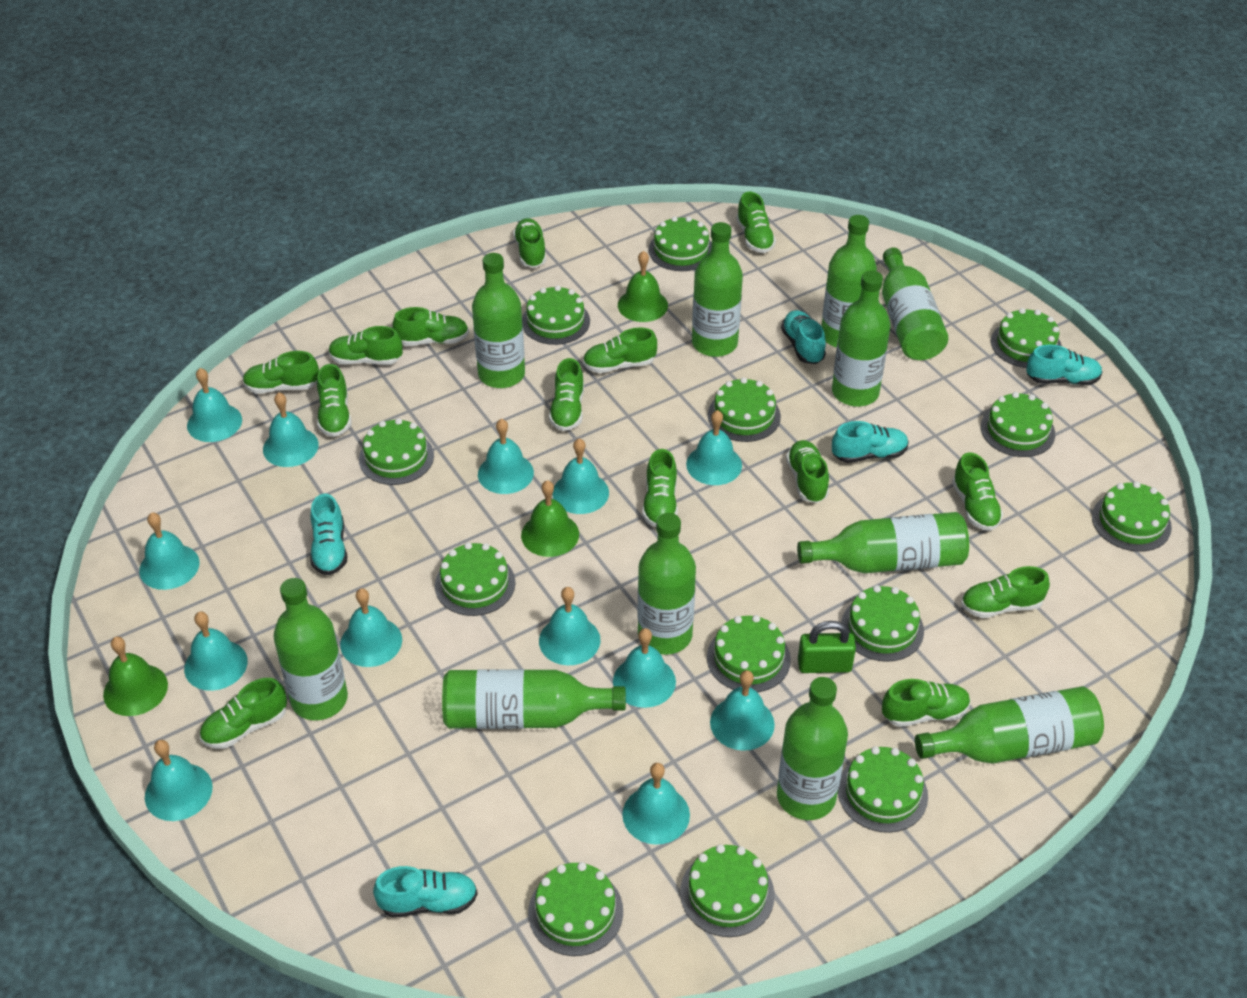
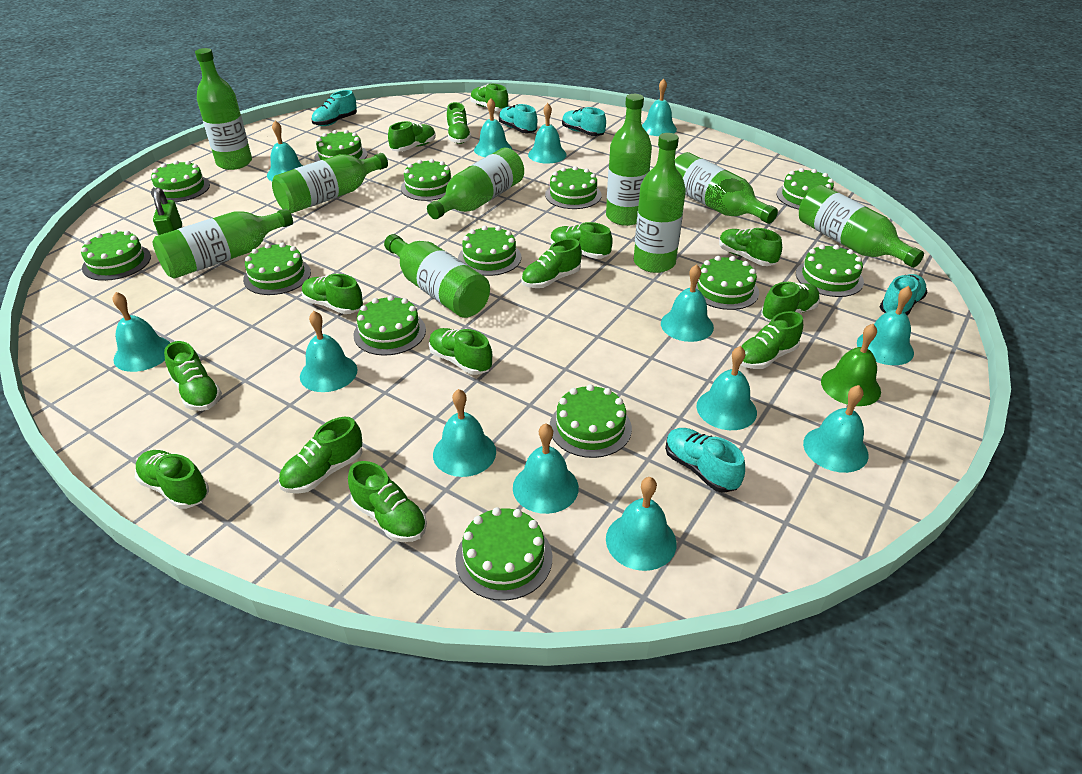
green bell: [103,637,168,716] [521,480,579,557] [618,251,668,322] = 3 -> [821,324,881,406] = 1
green bottle: [273,578,348,720] [442,669,626,729] [472,253,525,388] [638,513,696,655] [692,222,743,357] [777,677,848,820] [797,512,969,573] [821,215,877,348] [832,270,891,407] [882,247,948,360] [915,686,1104,764] = 11 -> [153,208,293,279] [195,48,252,170] [272,153,388,213] [384,234,490,318] [427,148,524,219] [606,94,652,226] [634,133,686,273] [675,152,778,224] [799,185,924,268] = 9

